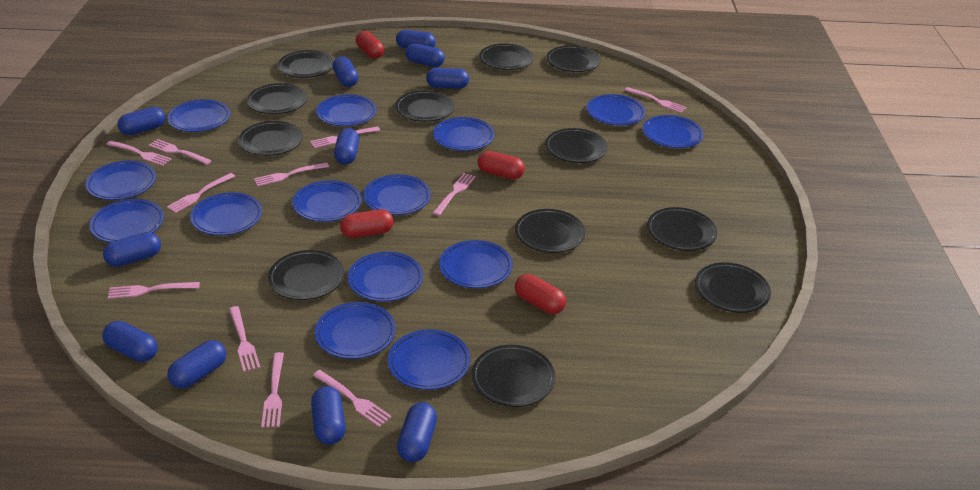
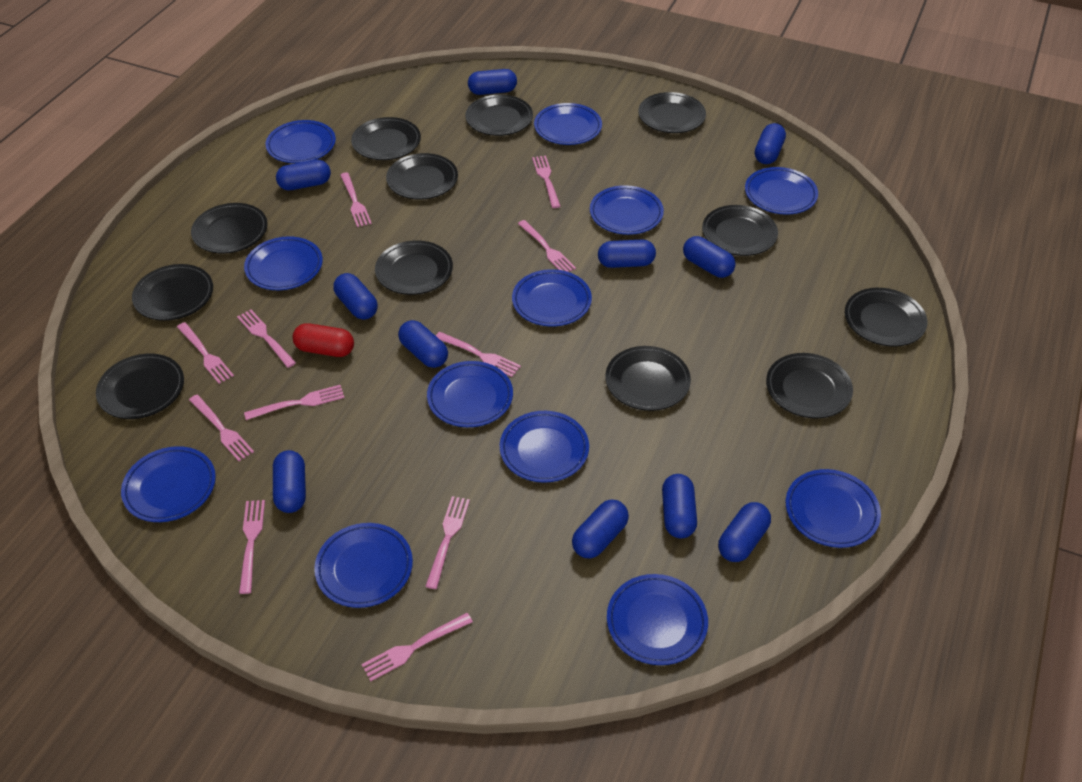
blue plate: [85,161,156,200] [89,199,164,243] [167,99,230,132] [190,192,262,235] [292,180,362,222] [315,302,396,359] [316,94,377,126] [348,252,423,302] [363,175,431,215] [388,329,471,390] [433,117,495,151] [439,240,513,288] [587,94,646,126] [643,115,704,148] = 14 -> [121,446,216,522] [244,236,323,290] [266,120,336,163] [314,523,413,608] [427,361,513,427] [500,411,589,483] [512,269,592,326] [534,103,602,145] [590,185,664,235] [607,574,708,665] [745,167,818,215] [786,469,881,548] = 12
red capsule: [340,209,394,238] [356,31,384,59] [478,151,525,179] [515,274,566,314] = 4 -> [292,323,354,357] = 1

